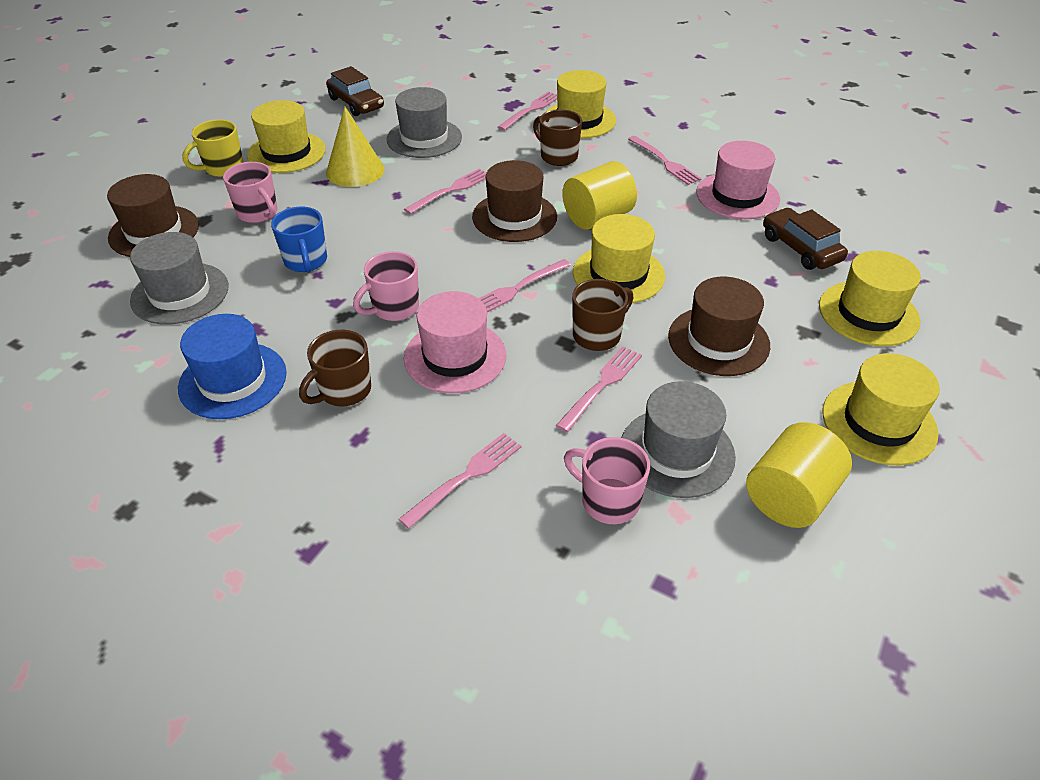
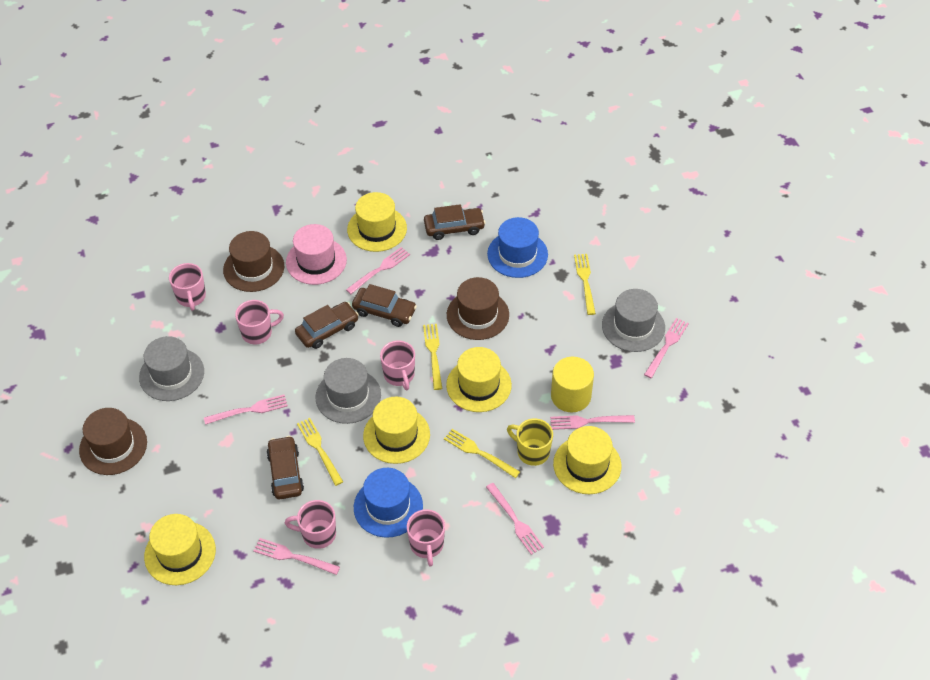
blue hat: [178,314,287,419] = 1 -> [354,468,423,538] [487,217,548,278] = 2
blue mug: [271,207,327,273] = 1 -> none = 0
brown car: [326,66,384,116] [763,208,848,270] = 2 -> [266,436,304,499] [295,302,359,349] [352,284,417,327] [424,204,486,240] = 4
brown mug: [299,330,371,406] [533,109,582,166] [572,279,633,351] = 3 -> none = 0
pink hat: [404,291,506,393] [696,141,780,219] = 2 -> [286,224,347,285] = 1
pink mug: [223,162,278,223] [353,251,419,321] [564,437,650,524] = 3 -> [169,263,206,311] [235,300,284,344] [285,500,336,549] [380,341,415,390] [407,509,445,567] = 5
yellow cone: [326,106,385,187] = 1 -> none = 0
yellow cylinder: [562,161,637,230] [746,422,852,528] = 2 -> [551,357,594,412] = 1
yellow fork: none = 0 -> [297,418,343,486] [423,324,442,390] [444,429,520,478] [574,254,596,315] = 4

